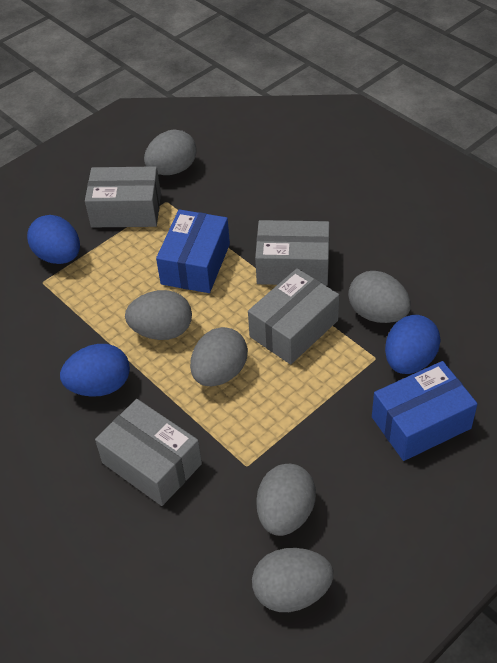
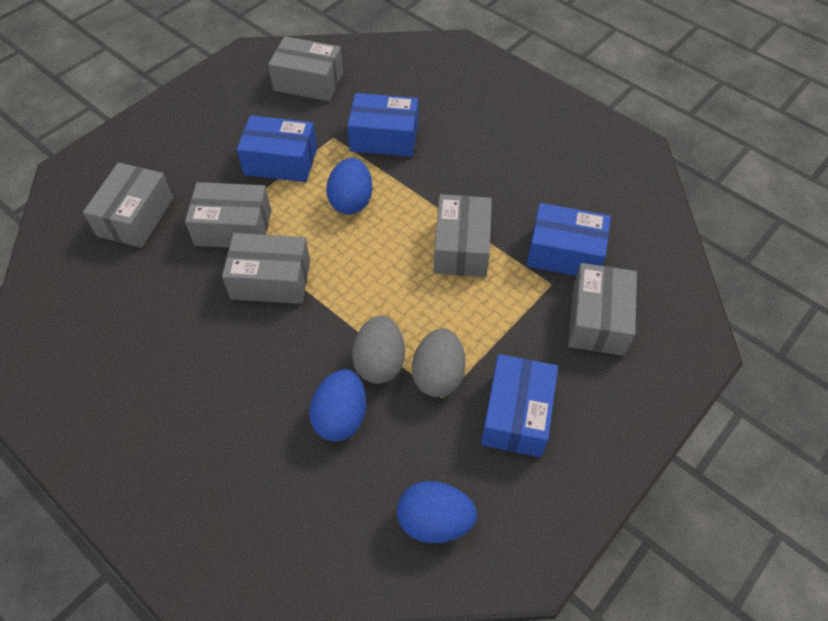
blue box: [156,209,230,293] [372,361,478,461] = 2 -> [237,115,317,182] [347,93,418,157] [481,354,558,458] [527,203,611,276] = 4
grey box: [85,166,161,227] [95,399,202,506] [248,268,339,365] [255,220,329,286] = 4 -> [83,162,173,248] [185,182,271,248] [222,233,310,304] [268,36,343,101] [434,194,492,277] [568,263,637,356] = 6
grey egg: [125,290,192,340] [144,130,197,175] [190,327,248,386] [252,548,334,612] [256,464,316,536] [348,271,411,323] = 6 -> [352,315,405,384] [412,328,466,397] = 2

